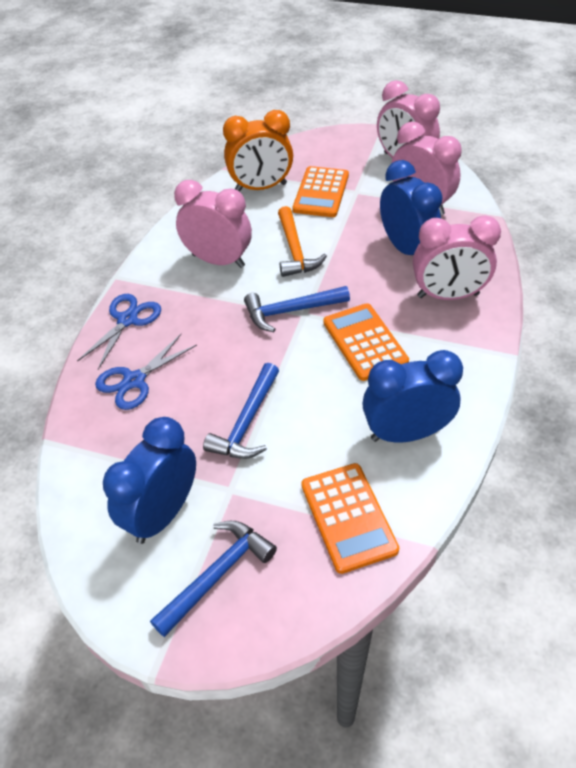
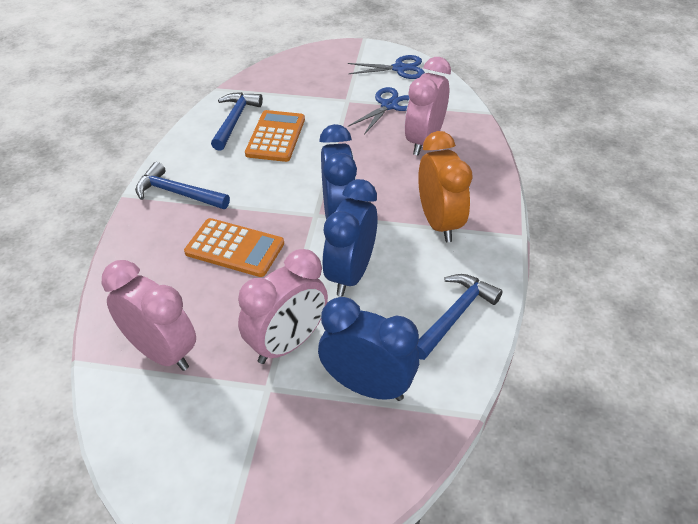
orange calculator: [292,166,349,217] [301,463,399,574] [323,303,409,381] = 3 -> [184,218,284,277] [245,110,305,162] = 2
orange hammer: [278,206,327,277] = 1 -> none = 0
pink clock: [174,180,252,268] [377,80,440,158] [391,121,462,215] [413,216,501,300] = 4 -> [102,260,196,371] [238,249,328,364] [405,57,451,156] = 3

